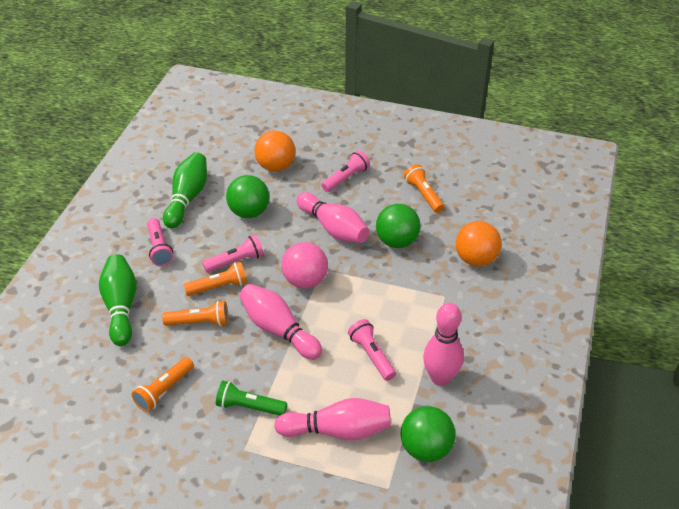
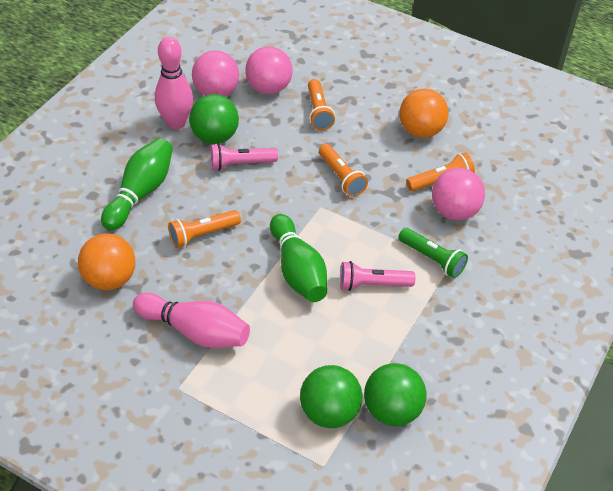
pink ball: [282,242,328,289] = 1 -> [192,50,239,97] [245,46,293,94] [432,168,485,220] = 3
pink bowling pin: [239,284,322,360] [274,398,391,440] [296,192,369,243] [423,303,464,386] = 4 -> [133,293,250,348] [155,37,193,129] = 2
pink flashlight: [147,218,173,266] [202,235,264,273] [321,150,370,192] [348,319,396,381] = 4 -> [210,143,278,171] [340,261,415,291] = 2

